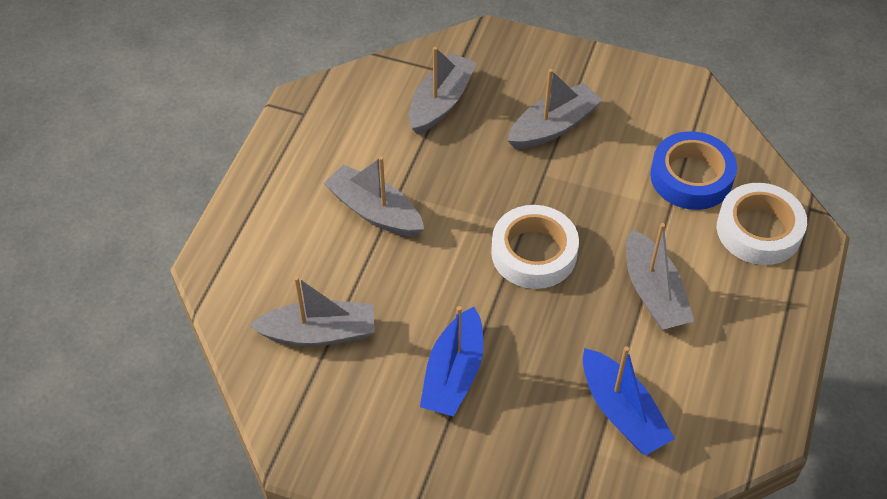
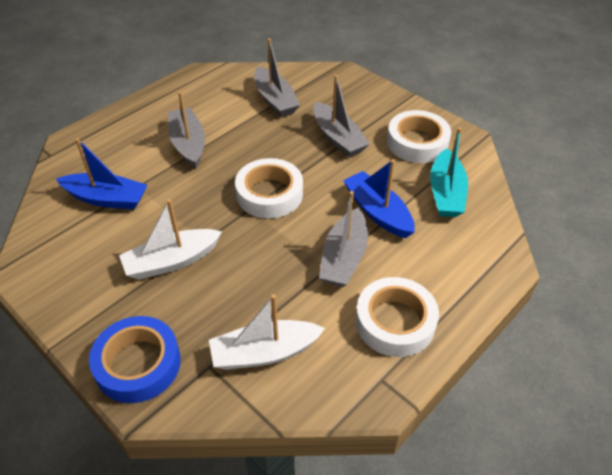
grey boat: [249,276,375,346] [324,156,425,237] [409,47,477,135] [507,69,603,149] [626,223,694,330] = 5 -> [168,91,205,169] [254,38,300,117] [313,75,370,158] [319,191,368,287] = 4
turquoise boat: none = 0 -> [430,127,468,217] = 1
white boat: none = 0 -> [119,199,222,280] [209,294,325,370] = 2
white tape: [491,205,579,289] [717,183,807,265] = 2 -> [235,158,303,219] [355,277,439,357] [387,110,451,163] = 3

